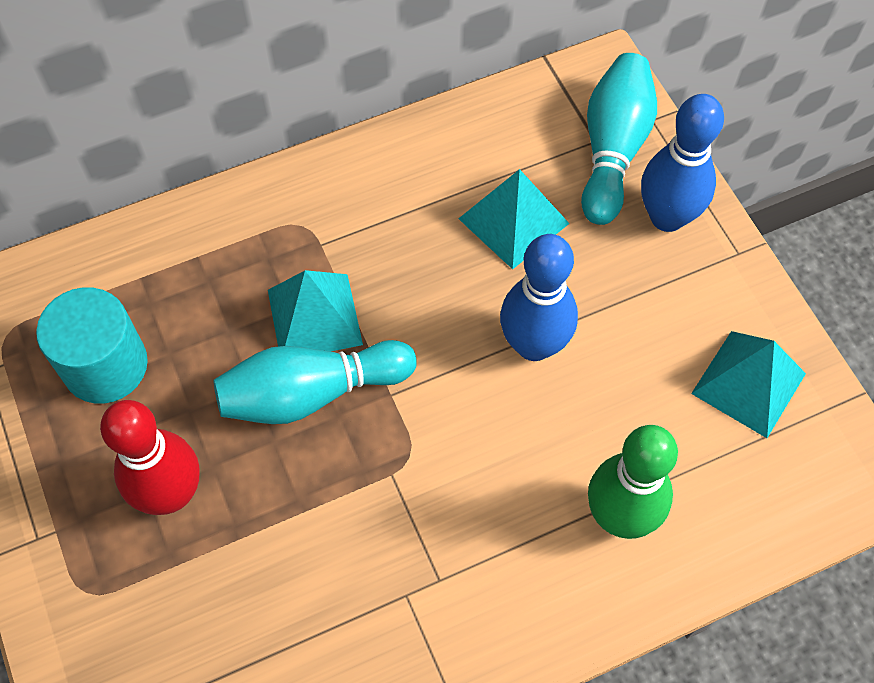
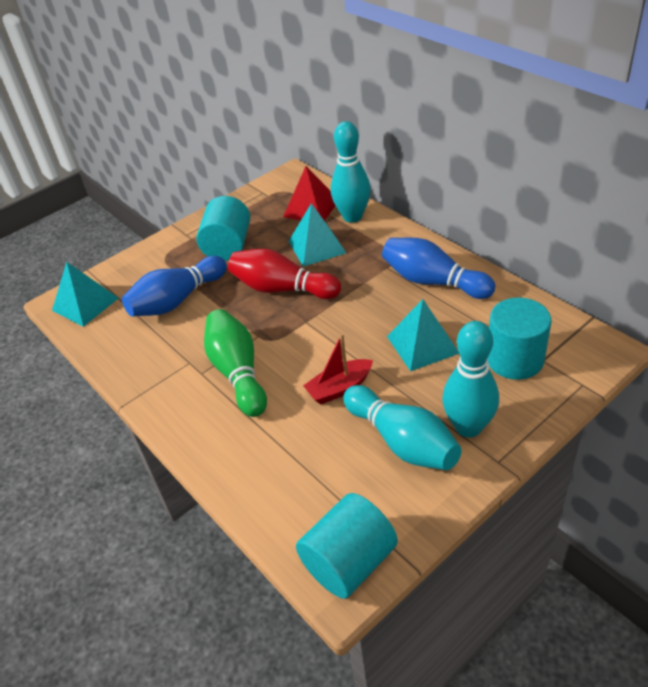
red boat: none = 0 -> [303,333,373,405] = 1
red pyramid: none = 0 -> [283,166,336,221] = 1
turquoise bowling pin: [213,340,417,424] [581,53,657,225] = 2 -> [331,121,371,223] [343,385,462,470] [442,321,499,438] = 3
turquoise cylinder: [36,287,148,404] = 1 -> [197,196,250,261] [296,493,398,599] [487,298,551,380] = 3

